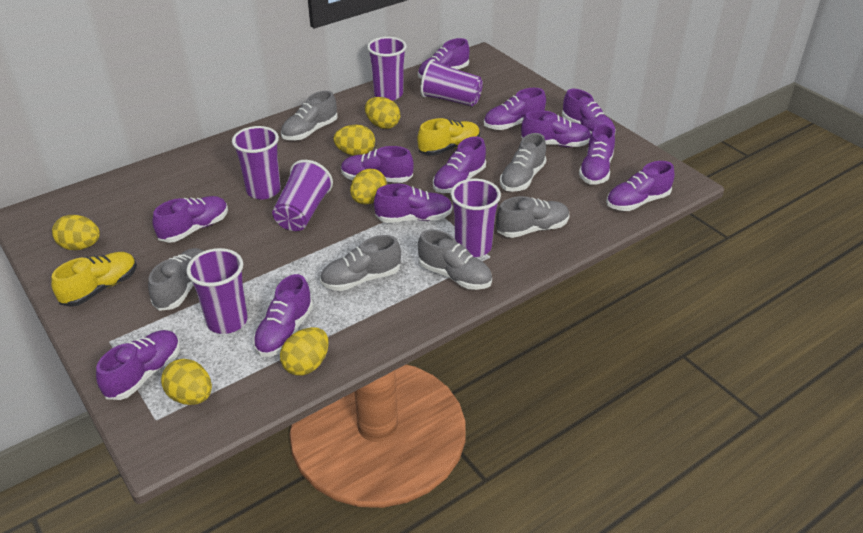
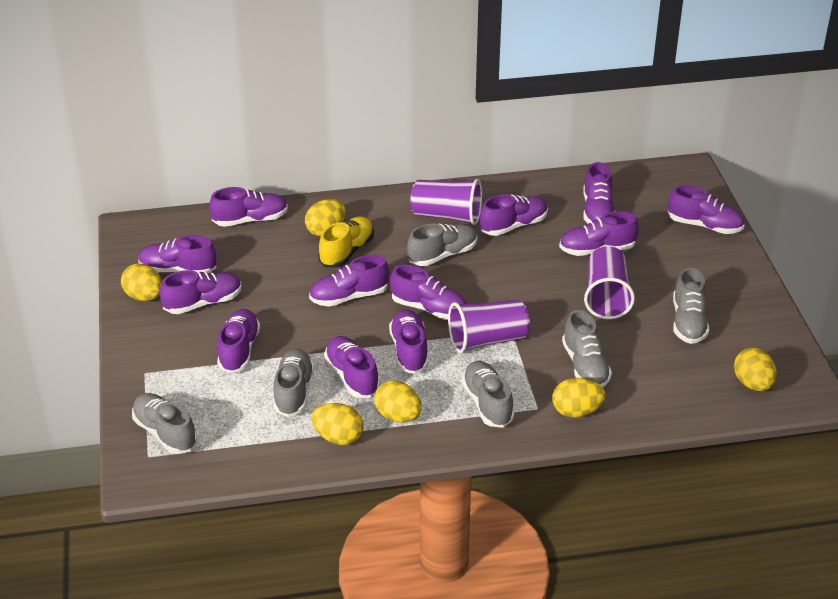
purple cup: [186,248,248,334] [232,126,281,199] [272,160,333,231] [367,37,407,101] [420,59,483,106] [450,179,501,257] = 6 -> [410,179,482,225] [448,300,530,353] [584,246,635,319] = 3
yellow shoe: [51,252,137,307] [417,118,480,156] = 2 -> [319,216,374,268] = 1

